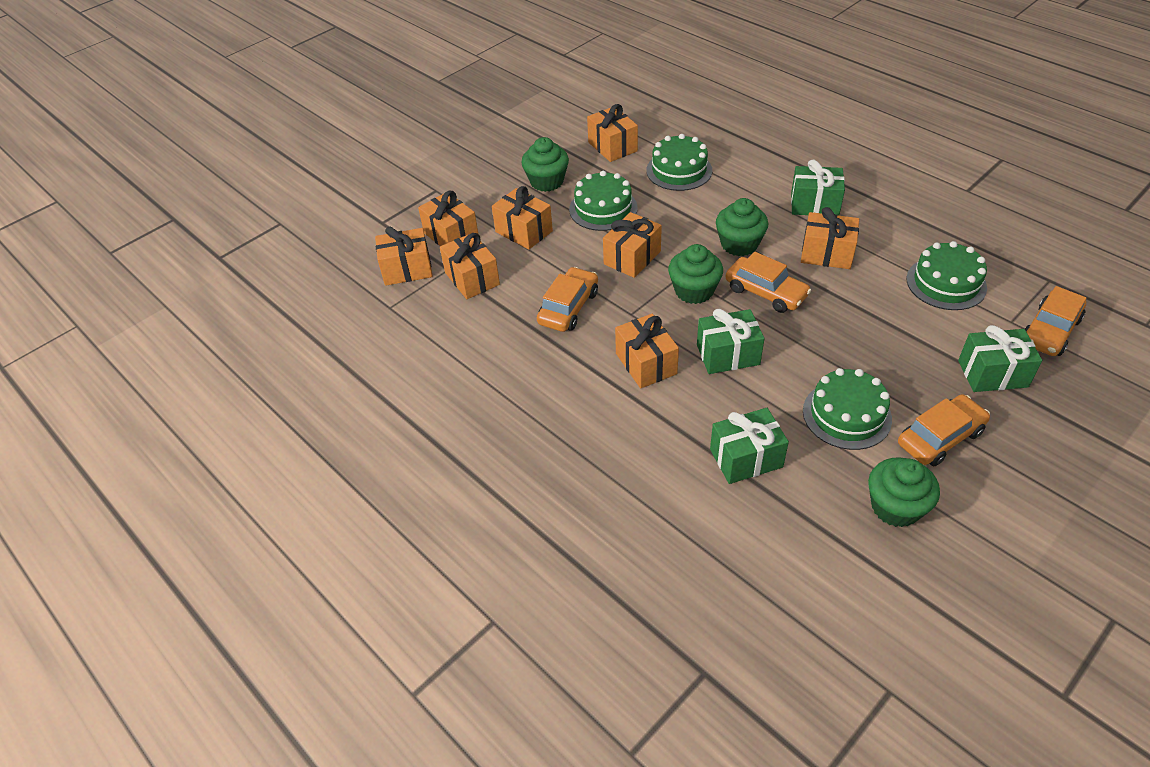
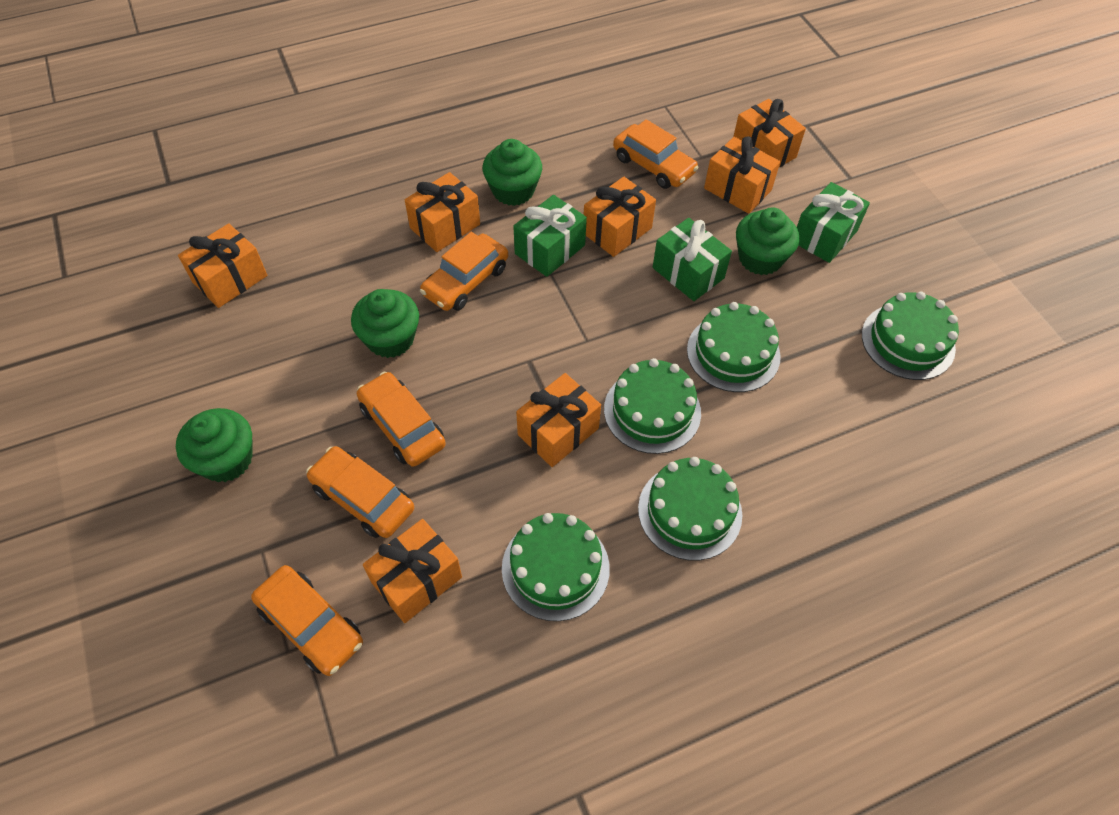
green cake: [569,171,638,231] [646,134,712,191] [803,368,892,450] [906,241,987,310] = 4 -> [502,513,610,621] [604,358,701,454] [638,457,742,560] [687,302,781,392] [862,291,959,380] = 5
green gift: [697,309,764,374] [710,408,789,484] [791,160,845,216] [958,325,1042,392] = 4 -> [513,195,587,277] [653,218,732,301] [797,182,870,263] = 3
orange car: [537,267,598,332] [726,252,811,313] [898,394,990,466] [1024,286,1087,356] = 4 -> [251,565,363,676] [306,446,414,538] [357,372,446,467] [420,232,508,311] [613,119,699,189] = 5
orange gift: [375,227,433,286] [418,191,478,246] [440,233,500,299] [492,186,553,250] [587,104,638,162] [603,212,662,278] [615,314,679,388] [801,207,859,269] = 8 -> [178,223,267,308] [363,519,462,623] [405,172,480,252] [516,373,601,467] [584,177,656,257] [704,136,780,214] [733,99,806,167] = 7

